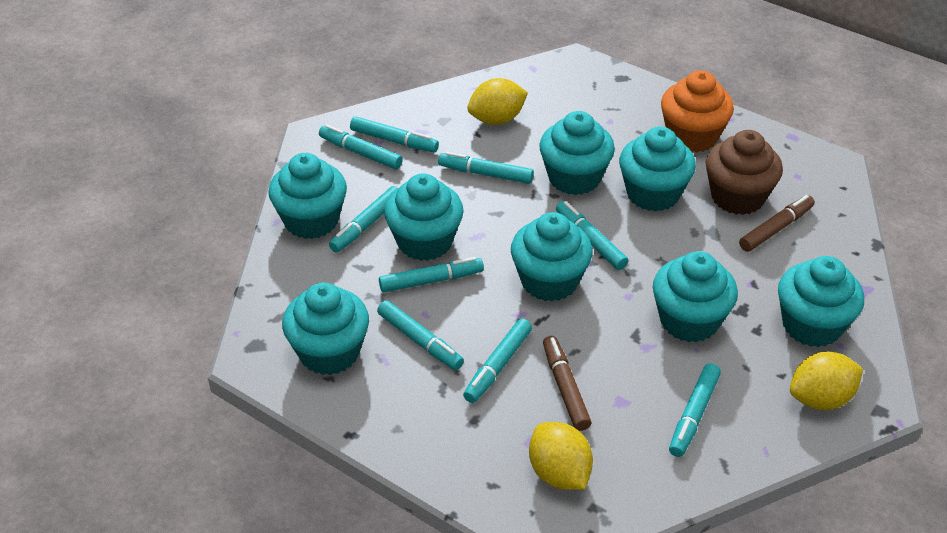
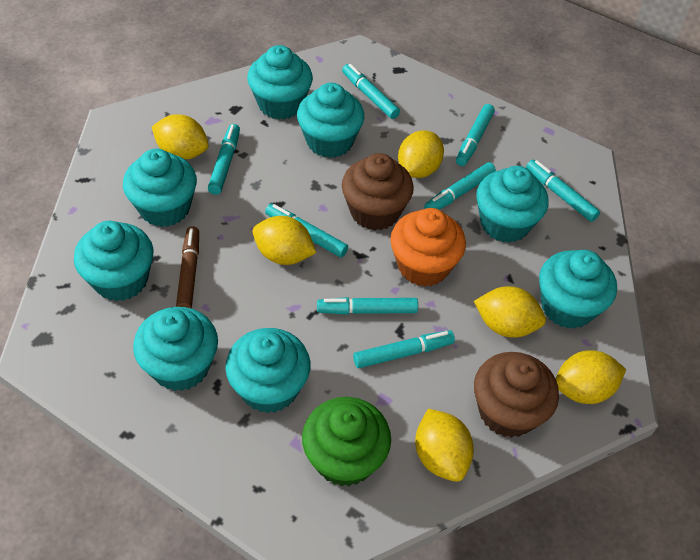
brown cupcake: [706,130,783,215] = 1 -> [342,153,414,231] [474,352,559,438] = 2
brown marker: [543,336,591,431] [739,195,815,252] = 2 -> [176,226,199,309] = 1
green cupcake: none = 0 -> [302,397,391,487] = 1
turquoise marker: [319,125,403,169] [329,186,398,252] [350,117,439,152] [377,300,464,370] [379,257,484,293] [438,151,534,184] [463,319,532,403] [556,201,628,270] [669,364,721,457] = 9 -> [208,124,240,195] [265,204,348,258] [317,297,418,315] [342,64,400,119] [353,330,455,368] [424,162,496,210] [456,104,495,166] [526,160,600,222] = 8
yellow lemon: [467,78,528,125] [529,422,593,490] [790,352,863,410] = 3 -> [152,114,209,160] [253,216,316,265] [398,130,444,178] [415,409,474,482] [474,286,546,338] [556,350,626,404] = 6

